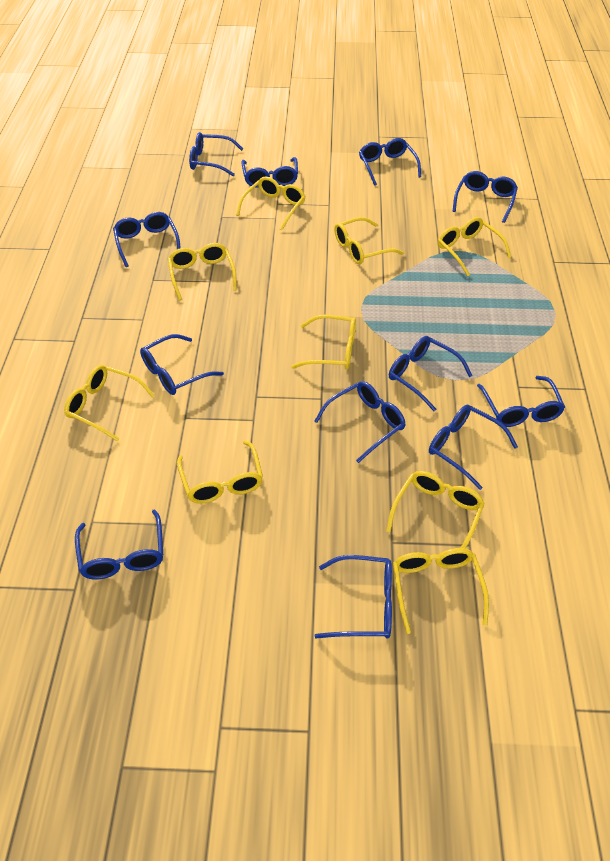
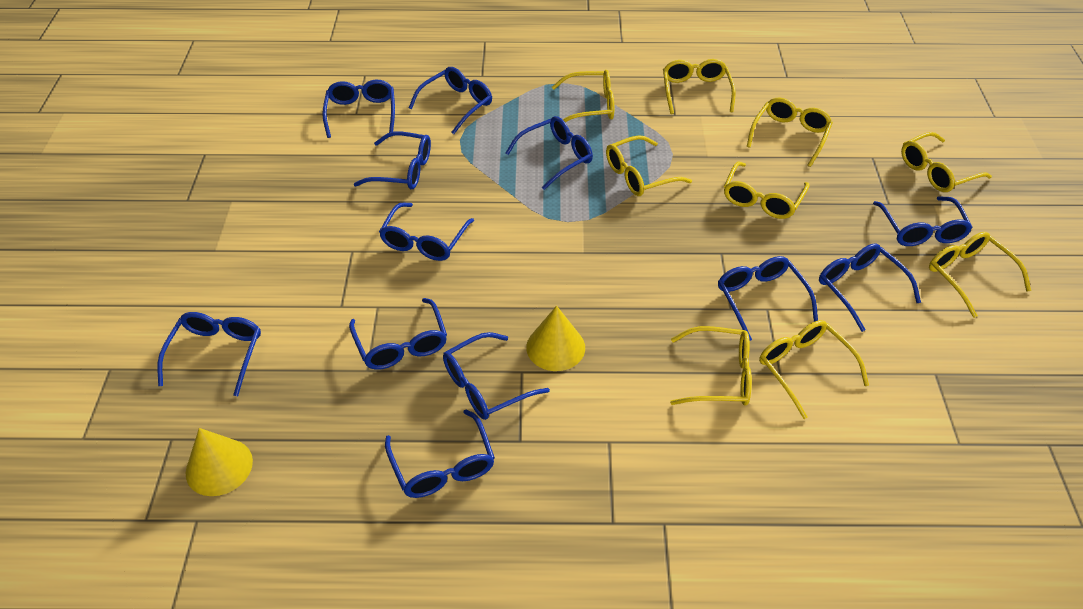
yellow cone: none = 0 -> [186,428,253,496] [526,306,585,371] = 2

